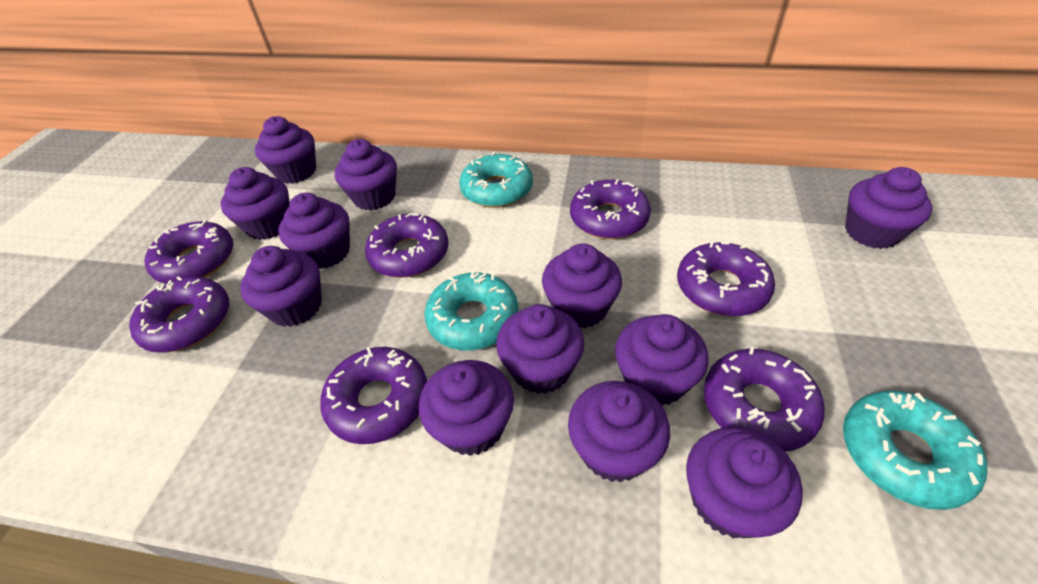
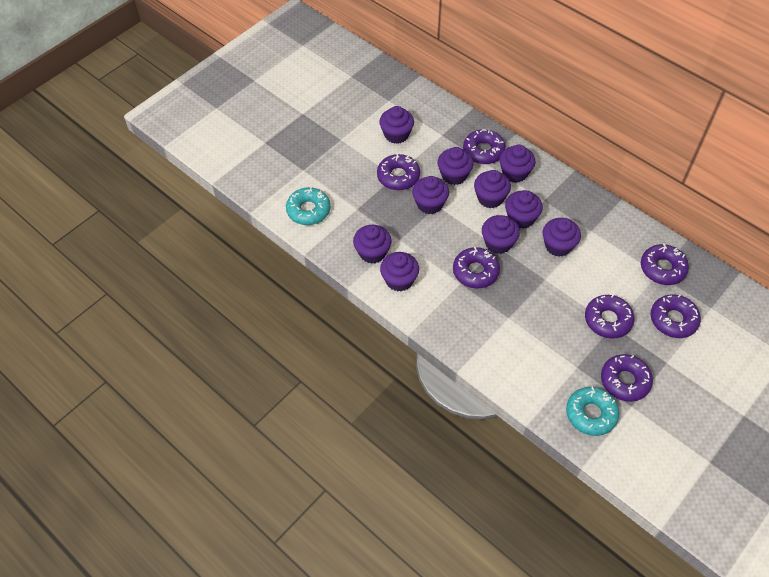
purple cupcake: [220,167,290,240] [240,246,322,327] [255,116,316,184] [278,193,350,269] [335,139,397,210] [419,360,514,456] [496,304,584,394] [542,244,622,328] [568,381,670,482] [615,314,709,406] [686,427,803,538] [845,167,932,249] = 12 -> [353,225,392,264] [379,106,414,144] [380,252,419,292] [412,176,449,214] [438,147,474,185] [474,170,511,208] [482,215,520,254] [499,145,536,183] [505,190,543,229] [543,218,581,257] = 10
turquoise donut: [424,271,518,350] [459,152,533,208] [843,391,987,510] = 3 -> [286,187,331,225] [566,387,619,436] = 2

